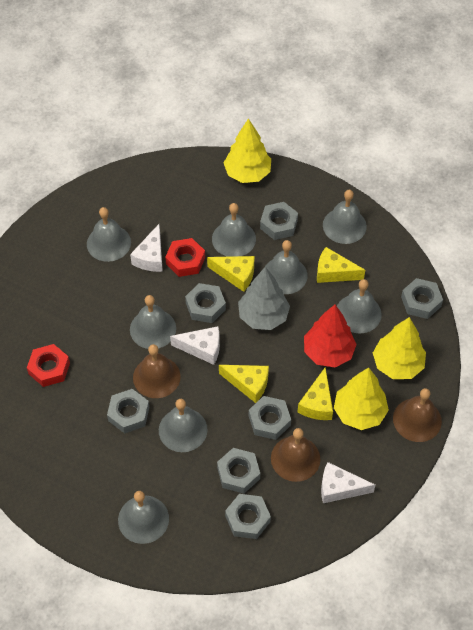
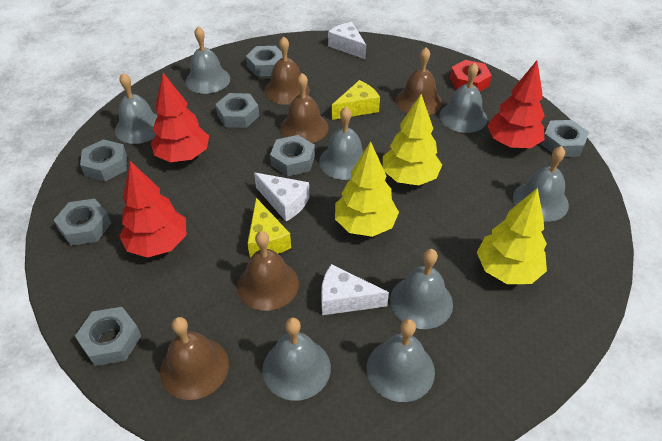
brown bell: [133,344,181,398] [271,428,320,482] [393,388,442,442] = 3 -> [160,317,229,400] [237,231,299,311] [264,36,310,105] [280,73,329,143] [396,47,442,115] = 5
grey tree: [238,267,290,330] = 1 -> none = 0
red nut: [27,344,70,387] [165,238,205,277] = 2 -> [450,60,492,92] = 1
red tree: [304,305,357,368] = 1 -> [119,161,186,258] [151,73,209,162] [487,61,545,148] = 3
yellow cheese: [207,256,254,292] [219,365,269,403] [297,367,333,420] [317,247,365,283] = 4 -> [247,198,291,258] [332,80,380,120] = 2

